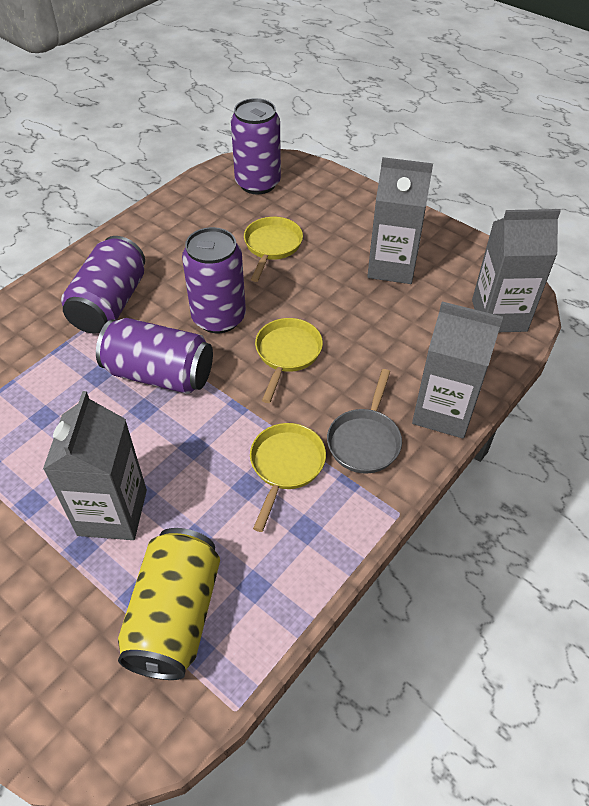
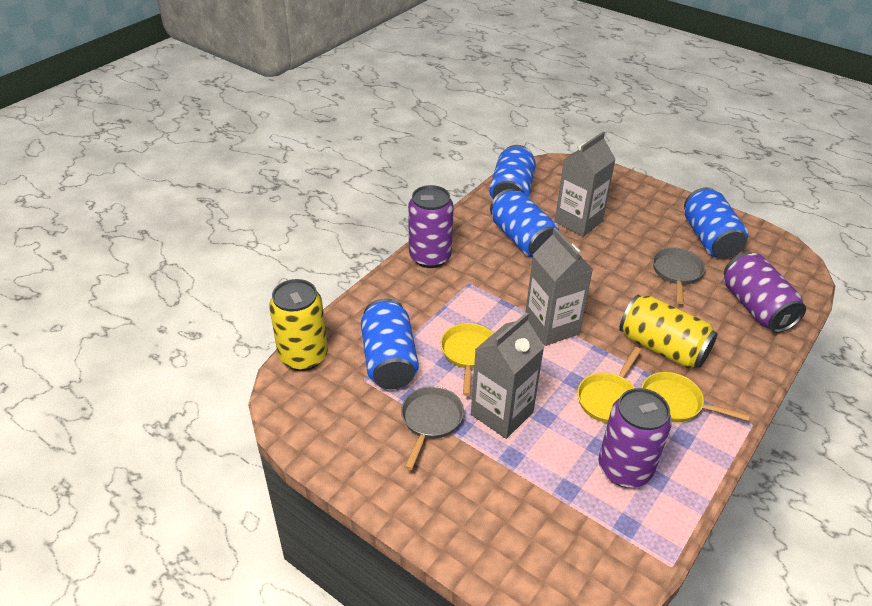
blue can: none = 0 -> [361,298,419,389] [489,145,536,200] [490,189,559,257] [684,187,748,259] = 4
grey carton: [43,391,147,540] [367,157,433,284] [412,301,503,439] [472,209,561,332] = 4 -> [471,312,544,439] [525,228,593,346] [555,132,616,237] = 3
grey pan: [327,369,402,474] = 1 -> [401,386,464,470] [653,247,705,304] = 2
purple can: [61,236,145,333] [96,318,213,394] [182,227,246,333] [231,98,281,194] = 4 -> [408,185,454,268] [599,388,672,488] [724,252,806,333] = 3
yellow can: [118,528,220,680] = 1 -> [269,279,328,371] [619,295,717,369] = 2

